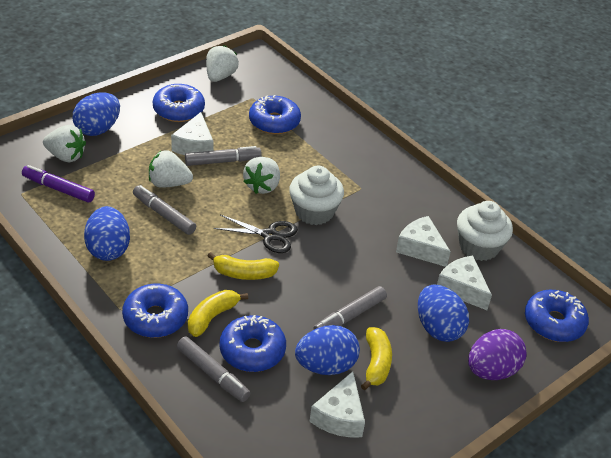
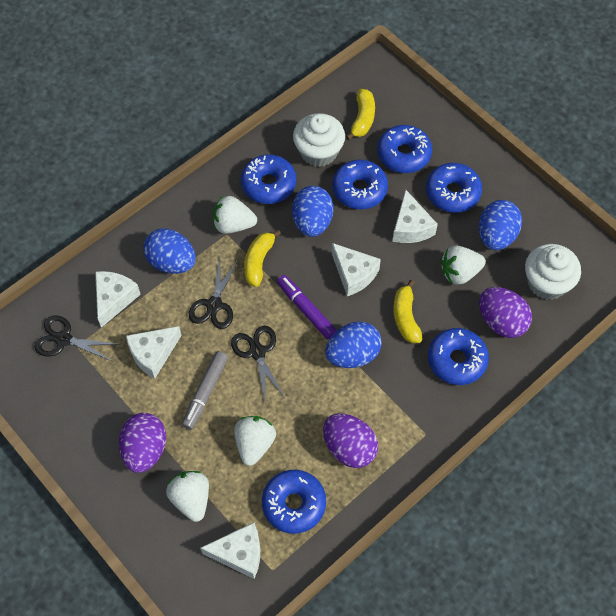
black scissors: [214,215,298,253] = 1 -> [34,315,118,361] [189,258,238,329] [231,326,285,404] = 3
blue donut: [122,284,188,338] [153,84,205,122] [220,315,286,372] [249,95,301,134] [525,290,589,342] = 5 -> [241,154,296,204] [262,470,326,534] [332,160,388,209] [377,125,432,173] [426,163,482,213] [428,328,489,385] = 6
grey marker: [133,185,196,235] [177,336,250,402] [185,146,262,166] [314,286,387,329] = 4 -> [182,351,228,430] = 1
purple egg: [468,329,527,380] = 1 -> [119,413,166,473] [323,413,378,468] [479,287,532,338] = 3
white cheese: [171,112,213,155] [310,371,365,437] [396,216,451,267] [437,255,492,310] = 4 -> [95,271,141,328] [126,326,182,379] [200,522,260,579] [332,243,381,296] [392,190,438,243] = 5

